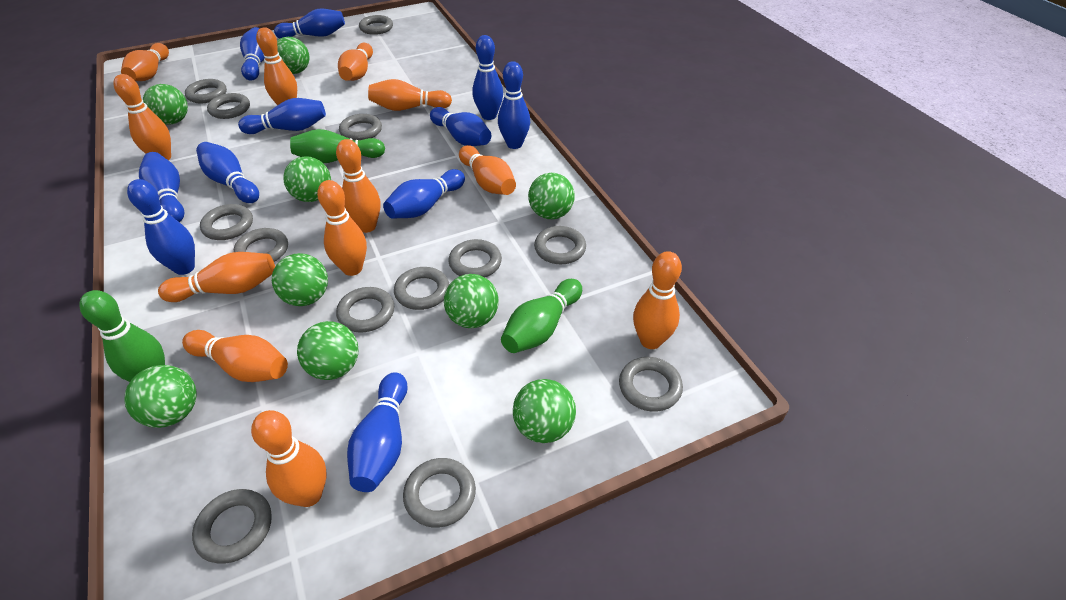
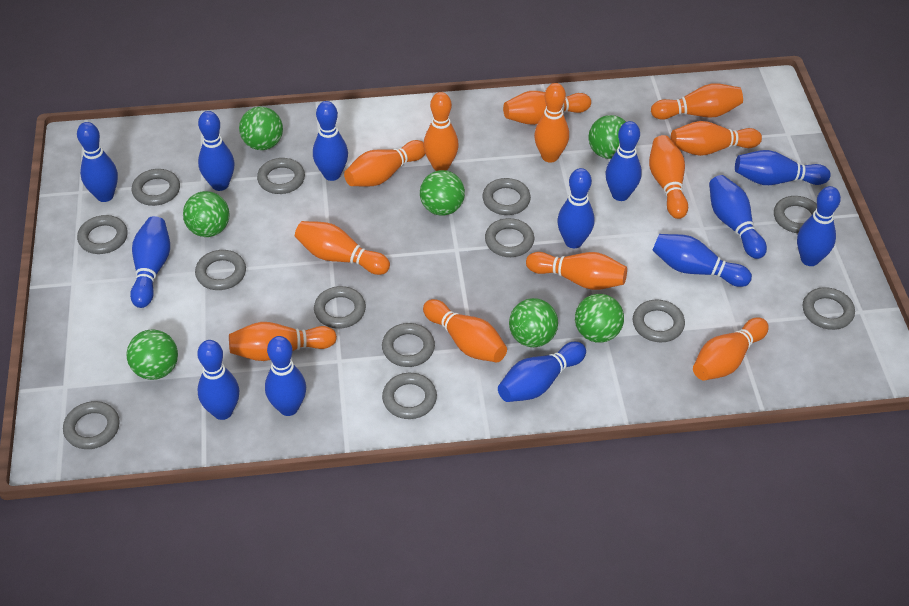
blue bowling pin: [127,179,195,275] [139,152,185,222] [196,142,259,203] [238,98,326,134] [240,27,265,81] [274,9,345,38] [347,372,408,492] [383,169,465,219] [430,107,491,146] [472,35,503,120] [498,61,530,149] = 11 -> [77,122,118,202] [130,216,170,308] [197,340,240,420] [198,111,234,191] [265,336,306,416] [313,101,348,181] [498,342,586,402] [557,168,594,248] [606,121,642,201] [652,234,752,287] [709,175,767,259] [735,150,830,185] [797,186,841,266] = 13
green ball: [124,365,197,428] [143,84,188,125] [272,253,328,306] [277,37,309,74] [283,156,331,202] [297,321,359,380] [444,274,499,328] [513,379,576,443] [528,173,575,219] = 9 -> [127,329,178,380] [183,191,229,237] [239,107,283,150] [420,170,465,216] [509,298,558,347] [575,294,624,343] [588,115,626,159] = 7
green bowling pin: [79,290,165,382] [290,129,385,163] [501,279,582,353] = 3 -> none = 0

